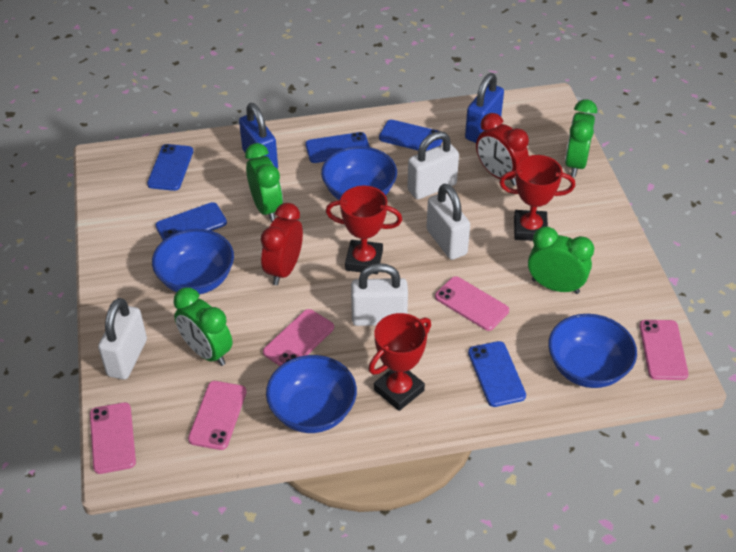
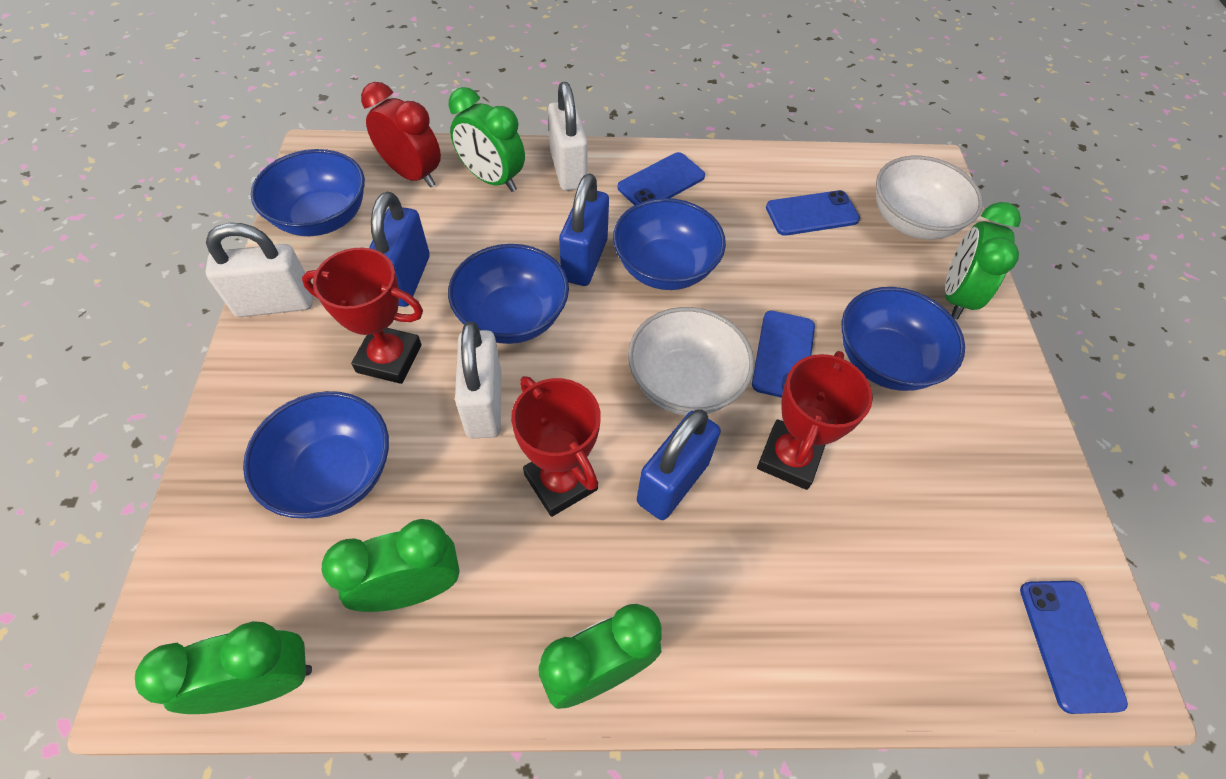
blue bowl: [152,229,234,294] [266,355,357,433] [321,146,397,200] [548,314,637,388] = 4 -> [243,391,389,518] [251,149,365,236] [448,244,569,344] [613,198,726,290] [841,287,965,391] = 5
blue padlock: [239,103,278,169] [465,73,504,143] = 2 -> [369,192,430,307] [559,173,609,286] [637,409,721,520] = 3
blue phone: [147,144,193,191] [155,202,227,240] [305,132,370,163] [379,120,443,151] [468,341,526,407] = 5 -> [618,152,705,205] [752,311,815,398] [766,190,860,236] [1020,581,1128,714] = 4
green clock: [174,287,233,366] [245,143,283,222] [528,226,594,294] [565,99,597,177] = 4 -> [135,621,312,714] [322,519,460,612] [449,87,525,192] [539,604,661,709] [945,202,1021,319] = 5
pink phone: [90,402,136,474] [188,381,247,450] [263,309,334,366] [435,276,509,331] [639,320,689,380] = 5 -> none = 0
red clock: [261,203,303,285] [476,113,529,186] = 2 -> [361,82,441,188] = 1
white bowl: none = 0 -> [628,307,754,415] [876,156,983,240] = 2
white padlock: [98,298,147,380] [351,263,408,326] [407,131,459,199] [426,184,470,260] = 4 -> [205,223,313,317] [455,322,502,438] [548,82,588,191] = 3

